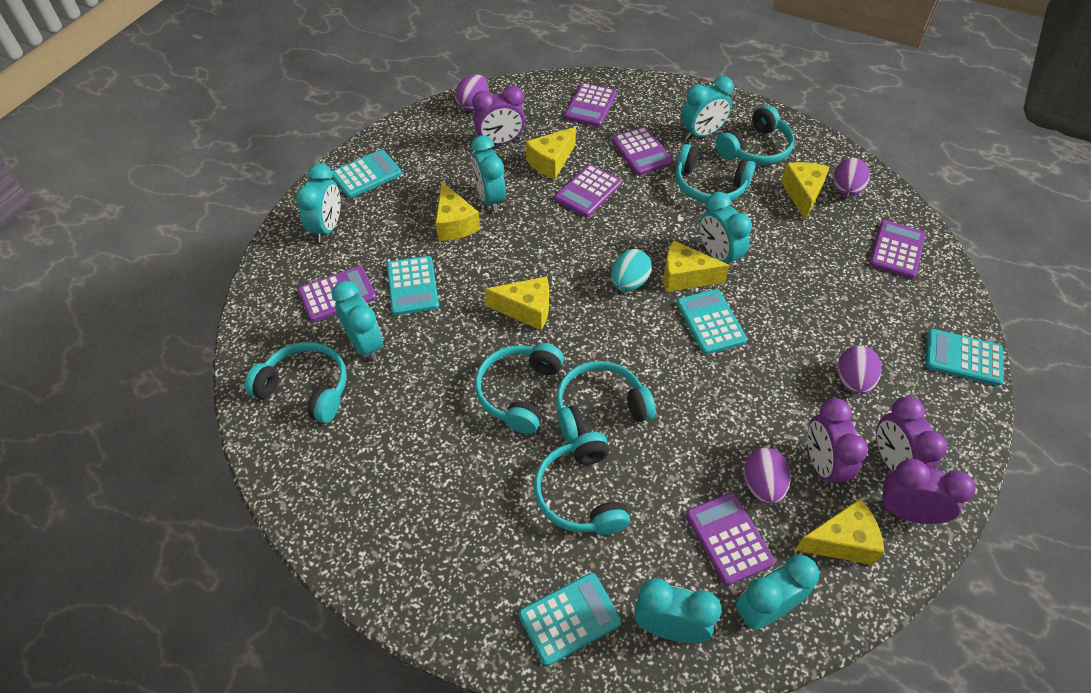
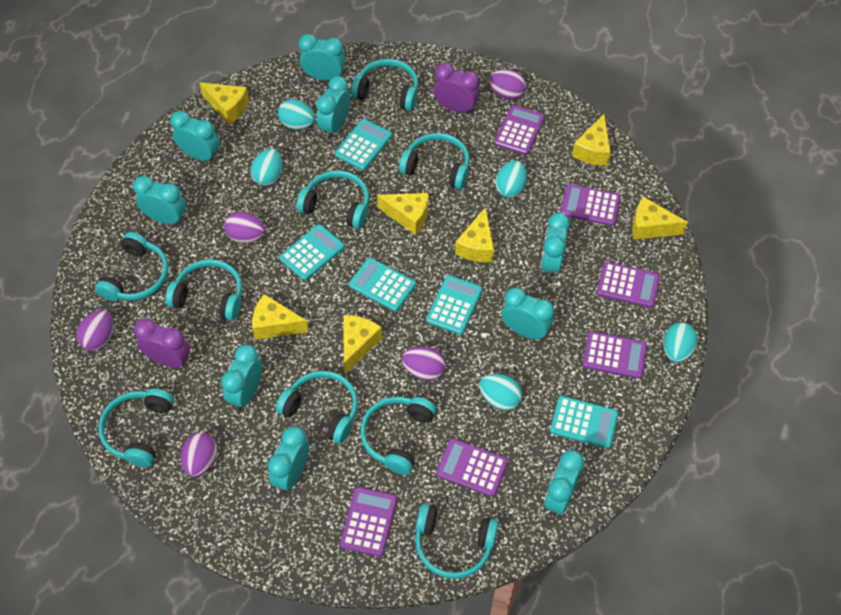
purple clock: [472,86,525,145] [808,398,868,489] [876,396,947,472] [879,459,975,524] = 4 -> [134,319,190,368] [434,63,479,114] = 2
purple egg: [455,74,489,111] [744,448,791,504] [833,158,870,197] [838,346,881,395] = 4 -> [76,310,113,351] [181,433,217,477] [224,212,265,243] [402,346,446,381] [488,69,526,100] = 5
turquoise clock: [296,163,341,243] [332,281,383,362] [471,135,506,213] [635,578,721,643] [681,76,734,140] [699,192,752,270] [736,555,819,630] = 7 -> [133,176,186,225] [170,111,220,163] [221,345,262,411] [268,426,309,493] [298,34,345,81] [316,76,350,139] [502,288,554,340] [541,212,570,279] [544,450,584,516] = 9
turquoise egg: [611,249,652,291] = 1 -> [251,149,282,186] [278,99,315,130] [479,374,522,411] [495,160,527,198] [663,322,698,363] = 5
turquoise headphones: [244,342,347,423] [475,343,564,434] [534,432,630,535] [556,361,656,443] [675,144,756,203] [716,105,794,165] = 6 -> [95,232,168,301] [98,388,174,467] [165,259,242,321] [276,371,358,444] [296,170,369,229] [351,59,418,111] [361,397,436,475] [399,133,470,189] [415,503,499,579] = 9
yellow cheese: [436,182,480,241] [485,276,549,330] [526,127,576,179] [663,240,730,292] [781,162,830,220] [795,498,885,565] = 6 -> [199,82,249,125] [252,294,309,340] [343,315,382,374] [377,193,428,235] [455,207,494,262] [572,114,611,166] [632,197,688,240] = 7

